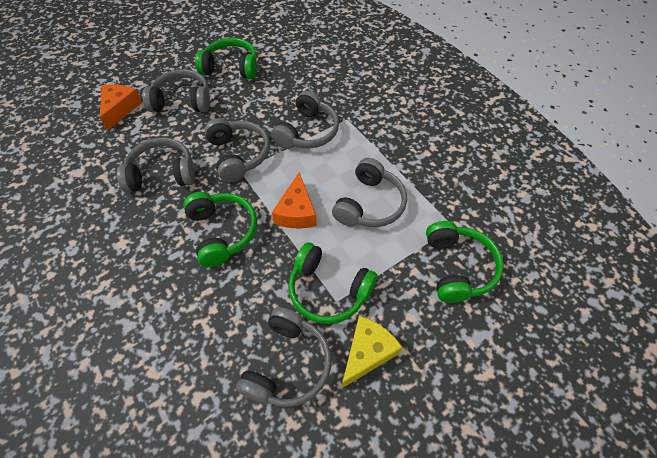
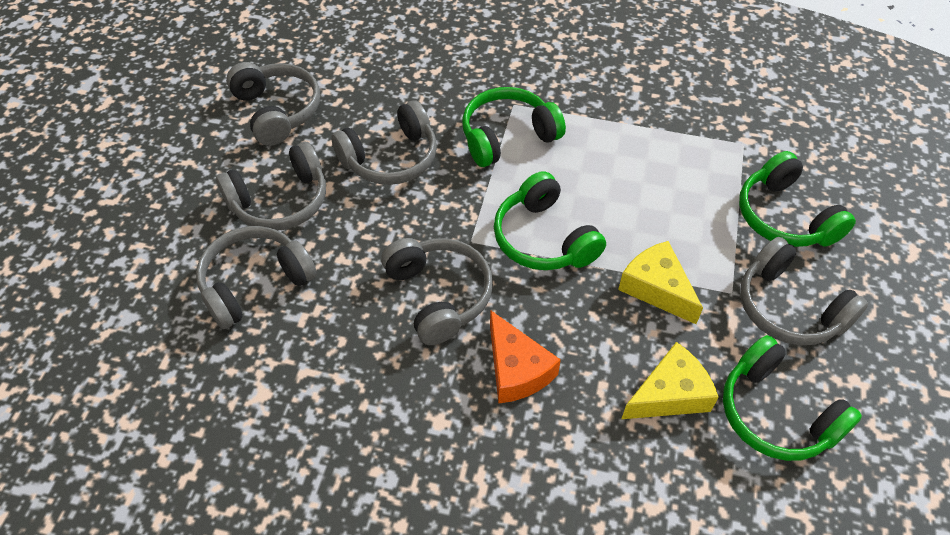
orange cheese: [100,84,142,131] [272,173,317,228] = 2 -> [490,310,561,404] = 1
yellow cheese: [342,316,402,388] = 1 -> [618,241,703,324] [621,342,719,419] = 2

